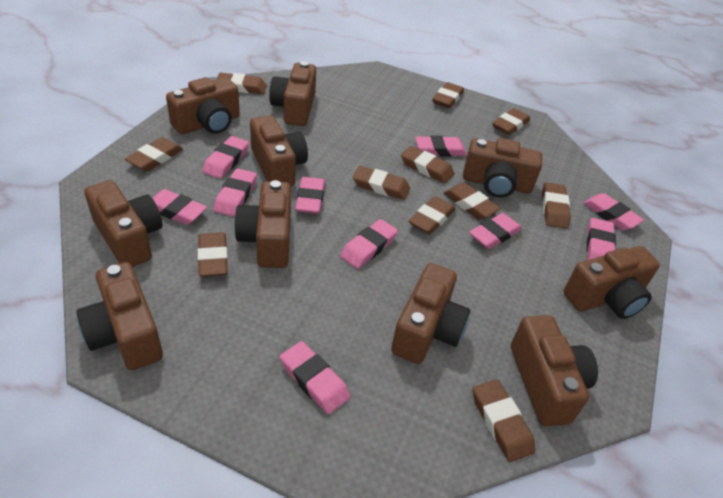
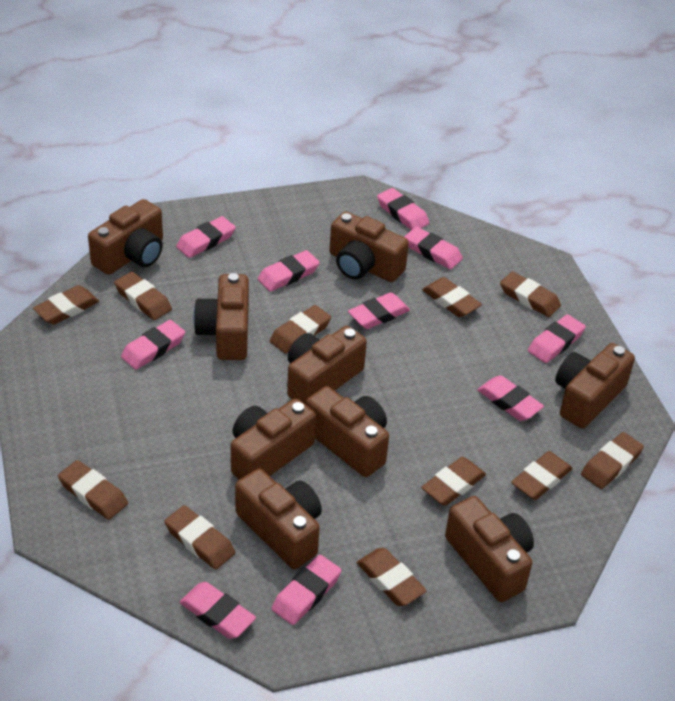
brown camera: [76,262,163,370] [84,180,163,267] [166,77,240,134] [234,180,291,268] [250,115,308,186] [269,61,316,126] [391,263,470,364] [463,138,542,198] [511,315,598,426] [563,246,660,319] = 10 -> [88,199,163,275] [194,273,249,360] [231,398,316,480] [235,469,322,569] [287,326,367,405] [306,386,389,477] [330,212,409,282] [445,496,534,602] [555,343,635,429] = 9

